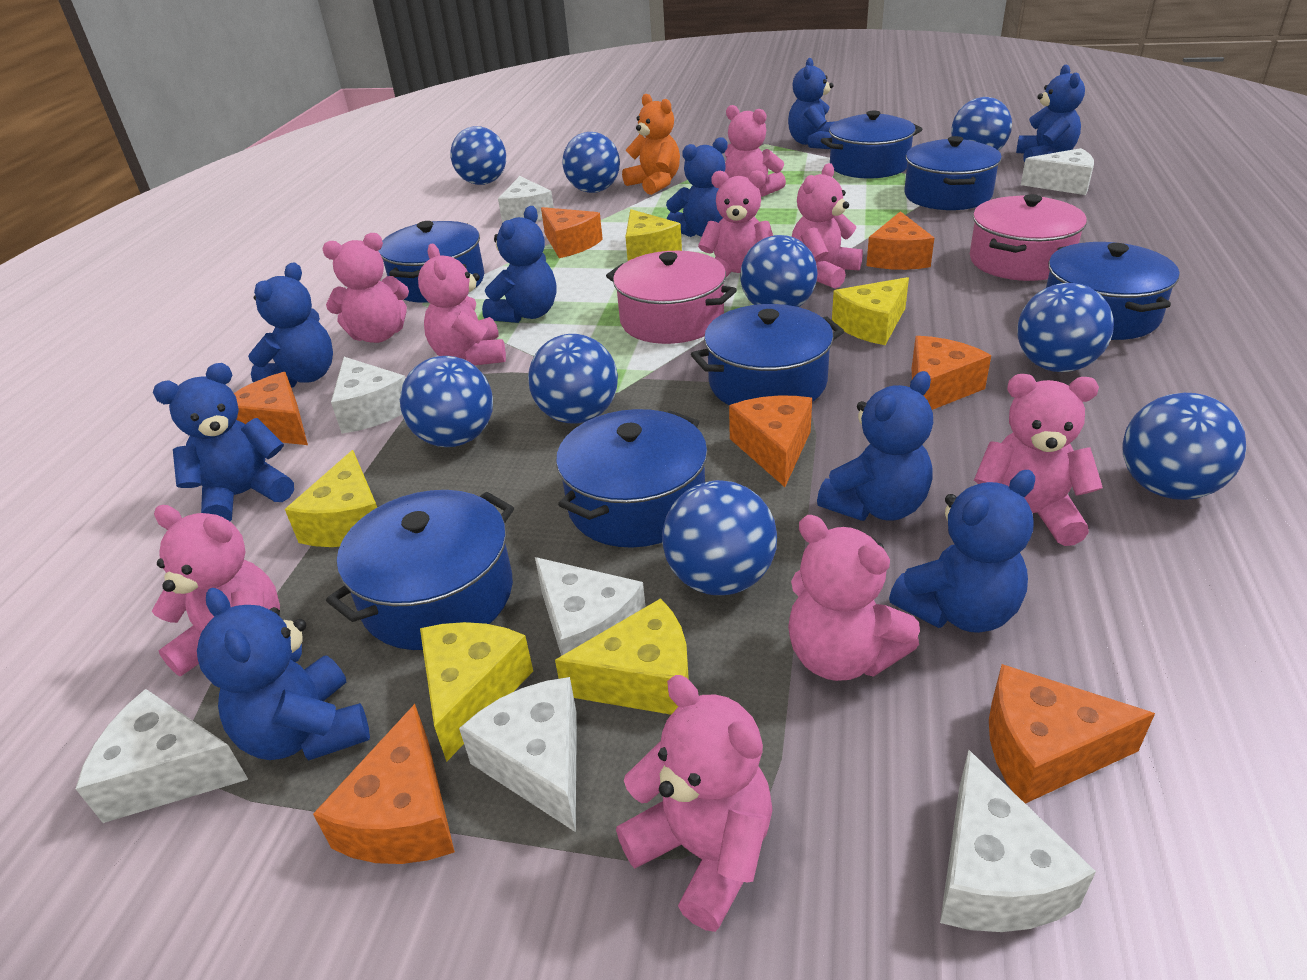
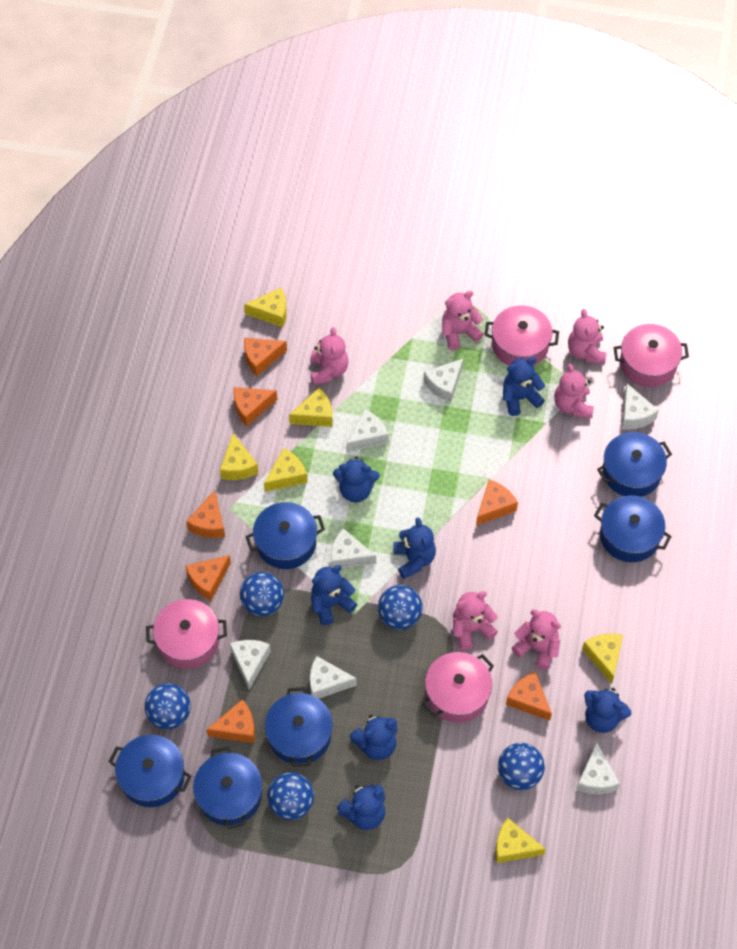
blue ball: [400,356,493,447] [450,126,506,185] [528,334,618,423] [563,132,620,193] [662,480,777,595] [740,235,818,307] [951,97,1012,151] [1017,283,1114,372] [1122,393,1246,500] = 9 -> [144,683,191,730] [240,572,284,616] [267,772,314,820] [378,585,423,630] [498,743,545,790] = 5
blue pot: [326,490,514,650] [378,221,484,303] [556,409,708,548] [691,304,844,405] [821,110,922,179] [904,136,1002,210] [1046,242,1180,340] = 7 -> [109,735,192,807] [193,746,262,829] [246,502,325,569] [265,687,333,767] [594,495,672,562] [597,432,672,497] = 6
blue teddy bear: [153,363,294,521] [197,588,370,760] [248,263,333,388] [482,206,556,323] [666,137,728,237] [788,58,836,149] [817,371,933,521] [889,470,1035,633] [1016,64,1085,162] = 9 -> [311,565,357,625] [333,456,380,502] [337,785,385,830] [350,715,397,760] [393,517,436,579] [503,357,545,416] [584,688,631,733] = 7
orange teddy bear: [622,94,680,195] = 1 -> none = 0
pink pot: [606,251,737,344] [970,194,1087,281] = 2 -> [146,599,227,668] [423,652,494,723] [484,305,559,366] [614,324,689,387] = 4
pink teddy bear: [152,505,280,676] [322,233,409,343] [418,244,506,365] [616,675,773,932] [698,170,773,277] [725,105,786,197] [788,515,920,681] [792,163,863,289] [974,374,1103,546] = 9 -> [310,327,349,385] [442,291,483,350] [453,591,498,650] [512,609,561,670] [554,363,594,418] [568,309,606,364] = 6
yellow cheese: [285,450,377,547] [420,622,533,762] [555,598,689,715] [625,209,682,261] [832,277,909,345] = 5 -> [220,434,259,480] [244,288,287,327] [264,448,308,492] [289,388,333,427] [495,818,546,863] [582,634,623,684] = 6

